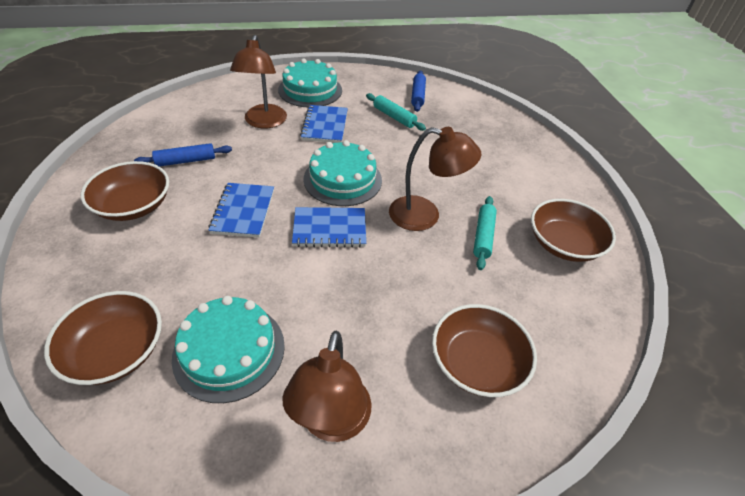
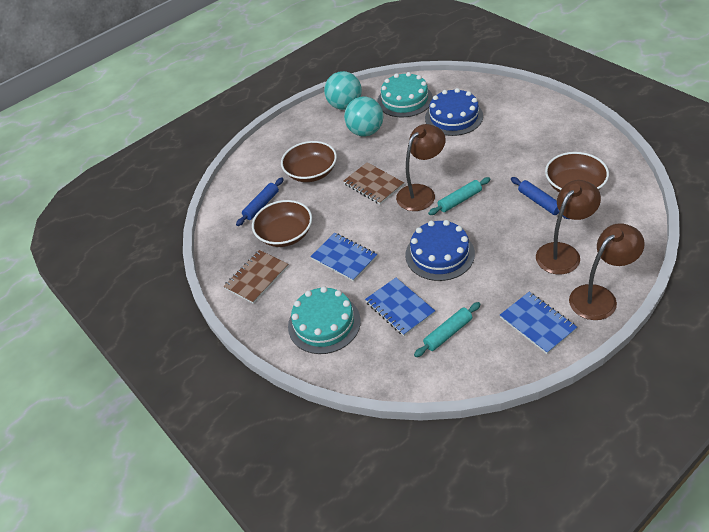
blue cake: none = 0 -> [405,220,475,281] [425,88,483,136] = 2
brown bowl: [44,291,162,385] [81,161,169,221] [432,304,537,397] [531,199,616,262] = 4 -> [252,200,312,247] [281,141,337,182] [545,152,609,192] = 3
brown notebook: none = 0 -> [223,250,289,304] [343,162,404,204] = 2
turquoise ball: none = 0 -> [324,71,362,110] [344,97,383,136] = 2
turquoise cake: [172,296,285,403] [278,59,342,107] [303,140,382,206] = 3 -> [288,286,361,354] [377,72,433,117] = 2

